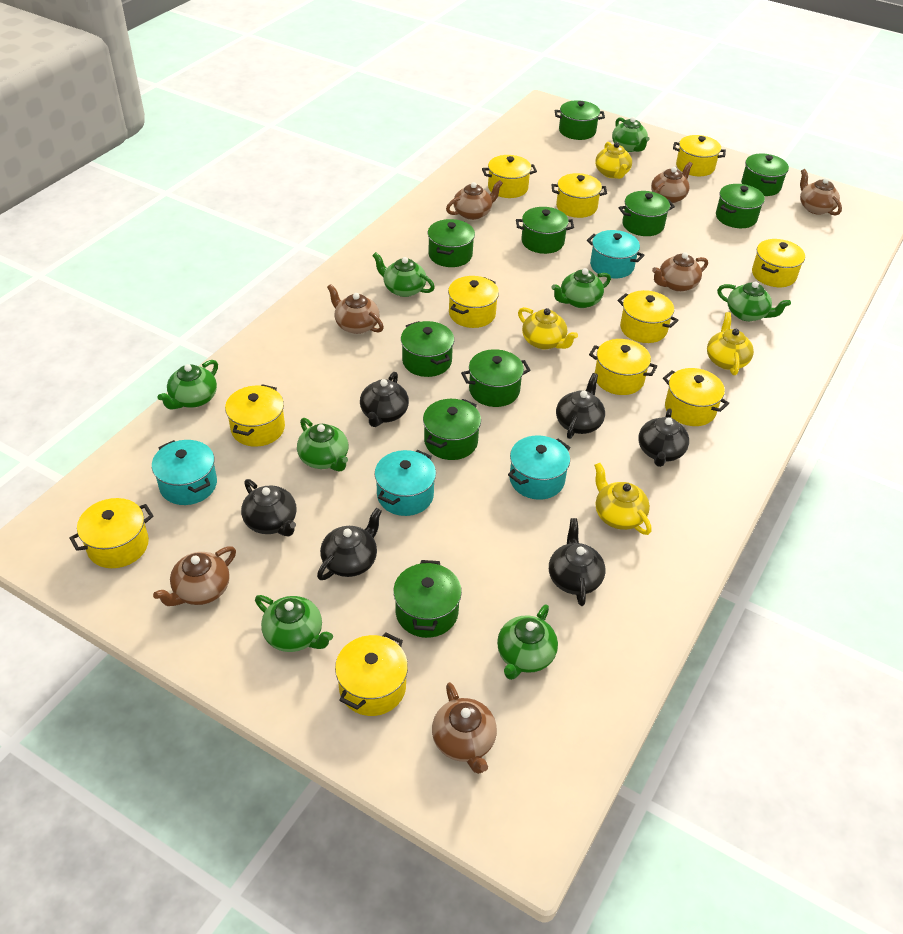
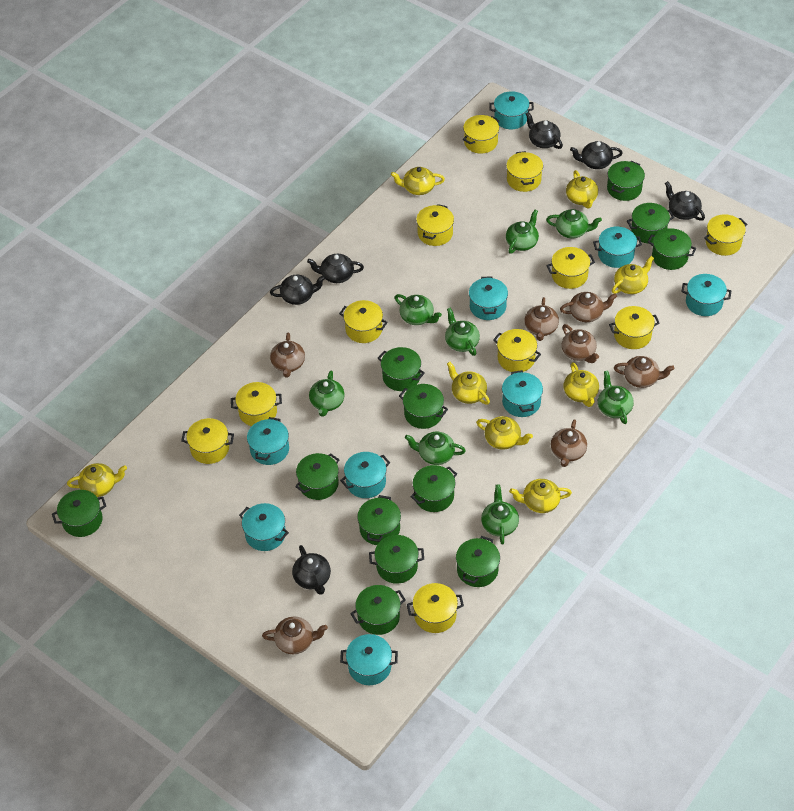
green pot: [393,560,462,638] [401,321,454,377] [423,399,481,460] [428,219,475,267] [461,349,531,407] [516,207,574,254] [555,100,605,140] [618,191,675,236] [716,184,765,228] [741,154,789,196] = 10 -> [52,490,106,537] [295,453,339,500] [350,585,406,635] [357,495,401,545] [369,535,424,584] [378,347,425,391] [399,384,448,429] [411,465,457,512] [456,536,500,587] [607,161,645,201] [627,203,674,244] [648,228,696,270] = 12
turquoise pot: [152,440,217,505] [375,450,436,516] [508,435,571,500] [587,230,645,278] = 4 -> [239,503,289,551] [247,417,289,465] [340,452,390,498] [340,634,398,685] [469,276,508,320] [489,91,534,129] [502,370,543,417] [593,227,642,268] [681,274,731,316] = 9
yellow teapot: [518,307,578,349] [594,463,652,535] [595,142,632,179] [707,312,754,375] = 4 -> [67,463,127,497] [391,167,445,195] [447,362,490,405] [476,416,533,450] [509,479,572,513] [564,362,599,407] [566,170,598,209] [612,256,654,294] = 8

